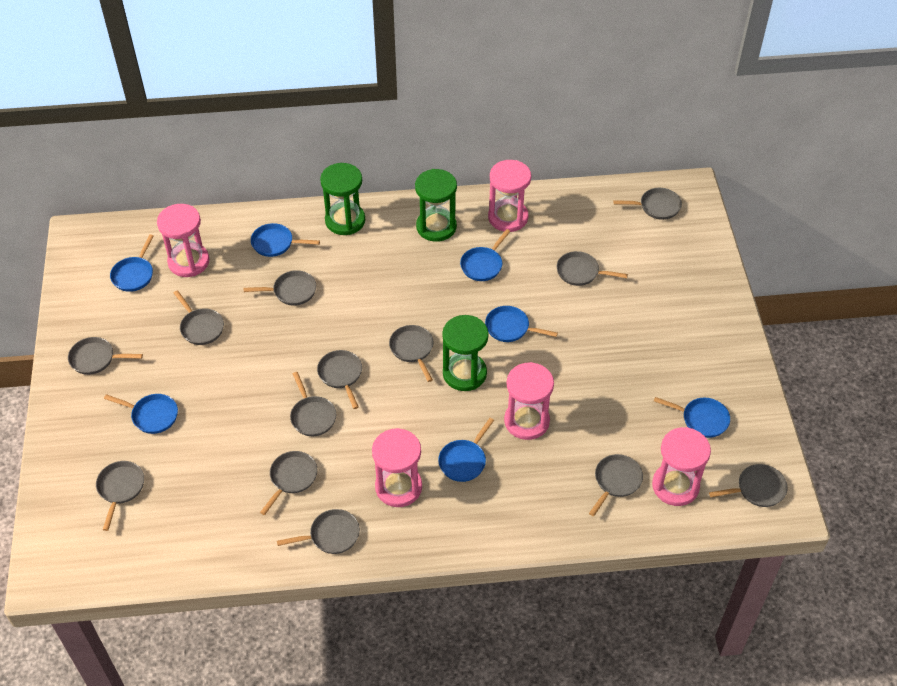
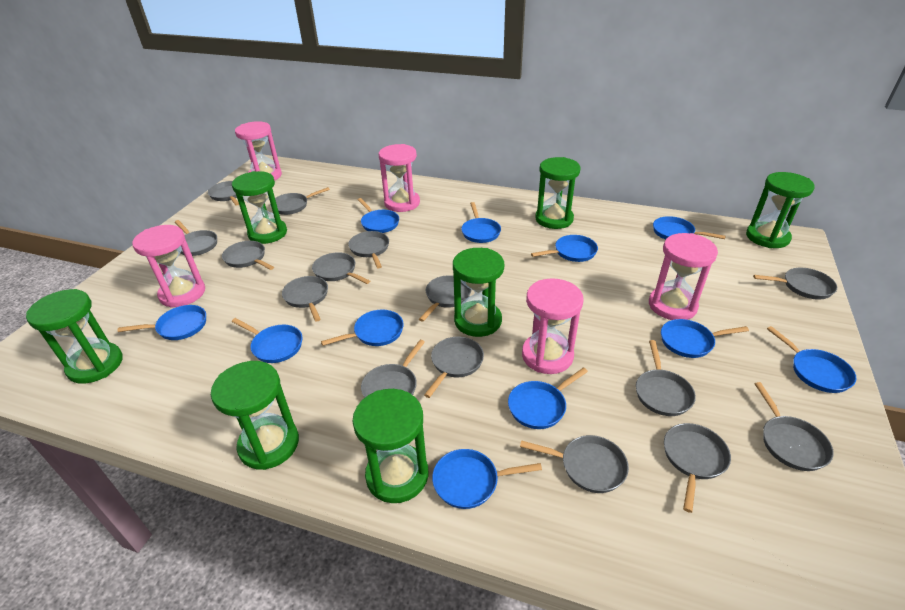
blue pan: [104,394,178,434] [110,234,154,292] [251,223,320,257] [438,418,494,482] [460,229,510,281] [485,306,558,342] [654,397,730,438] = 7 -> [117,305,206,340] [232,318,302,363] [321,309,404,346] [358,198,399,233] [432,449,542,509] [461,202,501,243] [508,367,588,429] [531,235,598,262] [653,216,726,240] [661,319,749,358] [767,326,856,393] = 11
green hourglass: [320,163,365,235] [415,169,457,242] [442,315,489,391] = 3 -> [26,289,123,384] [211,361,299,470] [232,171,287,244] [352,389,428,503] [453,248,504,337] [535,157,581,229] [746,172,815,248] = 7
grey pan: [68,337,143,375] [96,461,144,531] [174,290,224,345] [244,270,316,306] [260,451,317,515] [277,509,360,554] [290,372,336,436] [317,350,362,409] [389,325,433,382] [557,251,628,286] [589,454,643,516] [613,188,682,220] [709,464,787,507] = 13 -> [175,220,217,256] [208,181,239,206] [222,241,274,270] [270,187,330,215] [282,276,328,322] [312,252,370,284] [348,231,389,269] [361,340,425,397] [419,275,471,322] [424,337,484,398] [520,435,629,493] [636,340,696,416] [664,423,731,513] [753,268,837,300] [755,382,834,471] = 15

